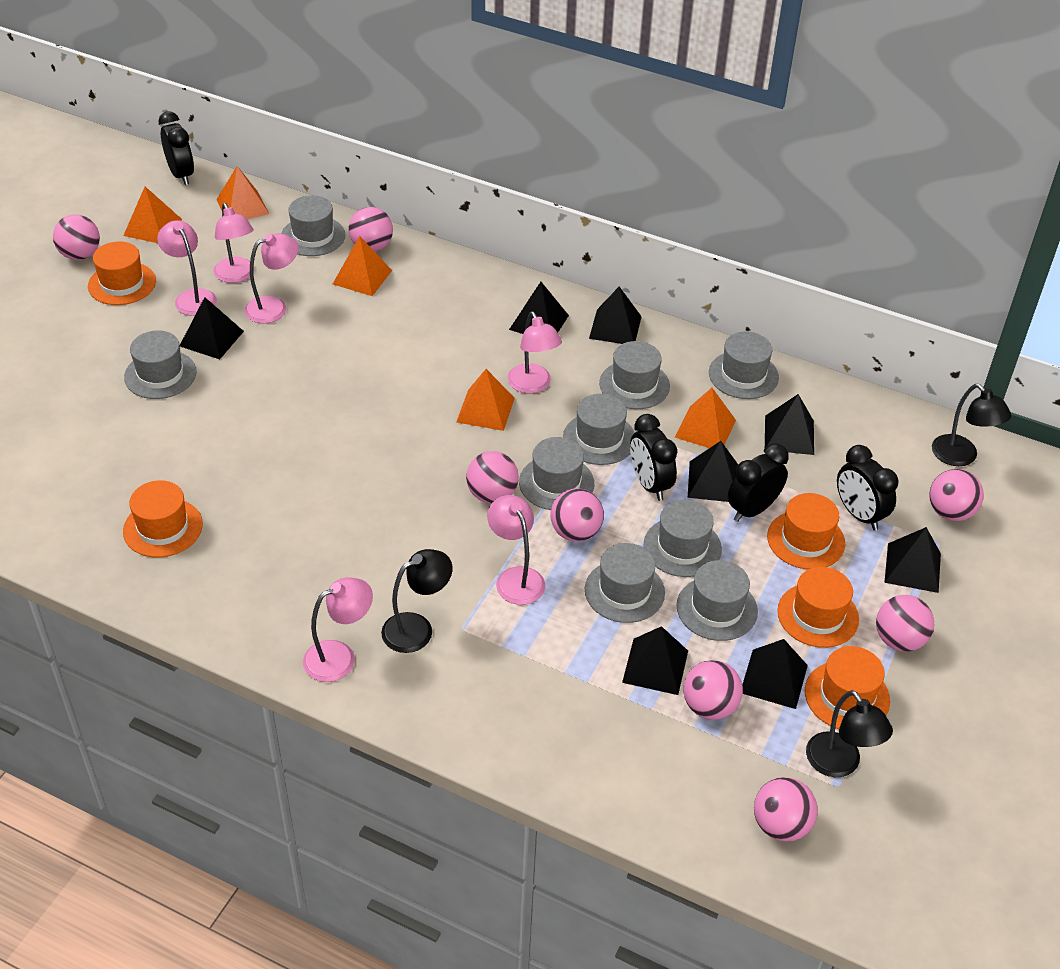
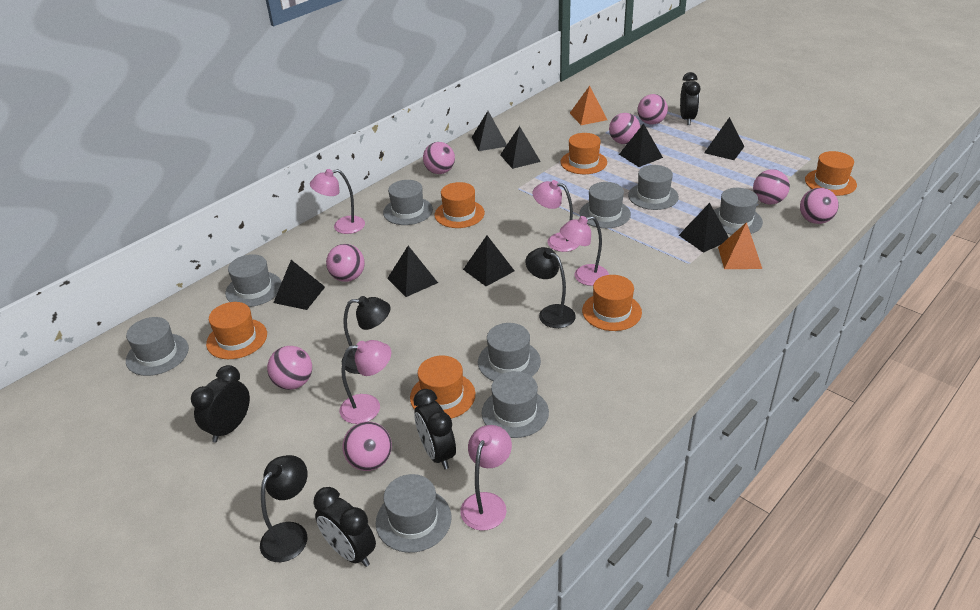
orange hat: [88,242,156,305] [123,480,203,558] [767,493,845,569] [777,567,859,648] [805,646,890,729] = 5 -> [206,302,267,359] [410,356,475,419] [434,182,485,228] [561,133,607,174] [582,275,642,331] [805,151,857,196] = 6
orange pyramid: [123,187,182,243] [216,166,269,219] [333,236,392,296] [456,369,515,431] [675,388,736,448] = 5 -> [570,86,607,125] [718,222,762,269] = 2
pink lamp: [157,220,217,316] [213,203,254,283] [244,233,299,324] [303,577,373,682] [487,495,545,605] [508,311,562,393] = 6 -> [310,169,365,234] [340,340,391,424] [460,425,512,531] [532,180,579,252] [560,216,609,286] = 5

